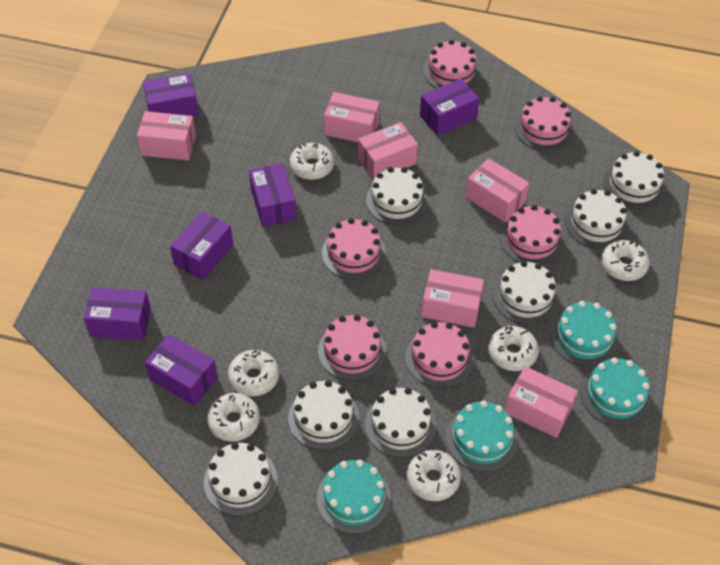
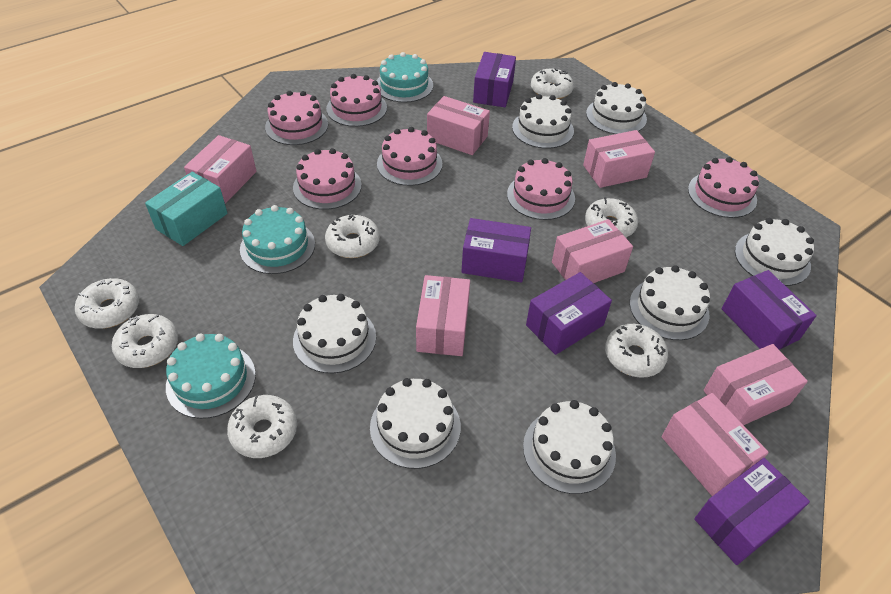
pink box: [137,111,196,161] [324,92,380,142] [358,122,418,181] [421,269,484,328] [465,158,530,223] [505,366,578,438] = 6 -> [184,135,257,204] [416,275,470,356] [427,96,490,155] [552,219,633,283] [583,130,655,188] [662,393,769,496] [704,344,808,425] = 7
purple box: [84,287,151,340] [143,73,199,117] [145,334,218,406] [170,211,233,280] [249,163,296,227] [420,78,479,136] = 6 -> [461,218,531,282] [473,52,516,107] [526,272,612,355] [694,458,810,565] [722,270,817,349] = 5
turquoise box: none = 0 -> [145,172,228,246] = 1
turquoise cake: [317,460,391,534] [446,401,518,472] [550,301,618,366] [581,357,651,426] = 4 -> [166,333,256,419] [240,205,315,274] [377,52,433,103] = 3
white donut: [207,393,260,442] [228,350,279,397] [290,143,334,180] [407,450,461,501] [488,326,539,371] [601,240,650,281] = 6 -> [75,278,139,329] [112,314,178,368] [227,395,297,458] [325,215,380,258] [531,69,574,99] [585,197,638,238] [605,324,668,378] = 7

